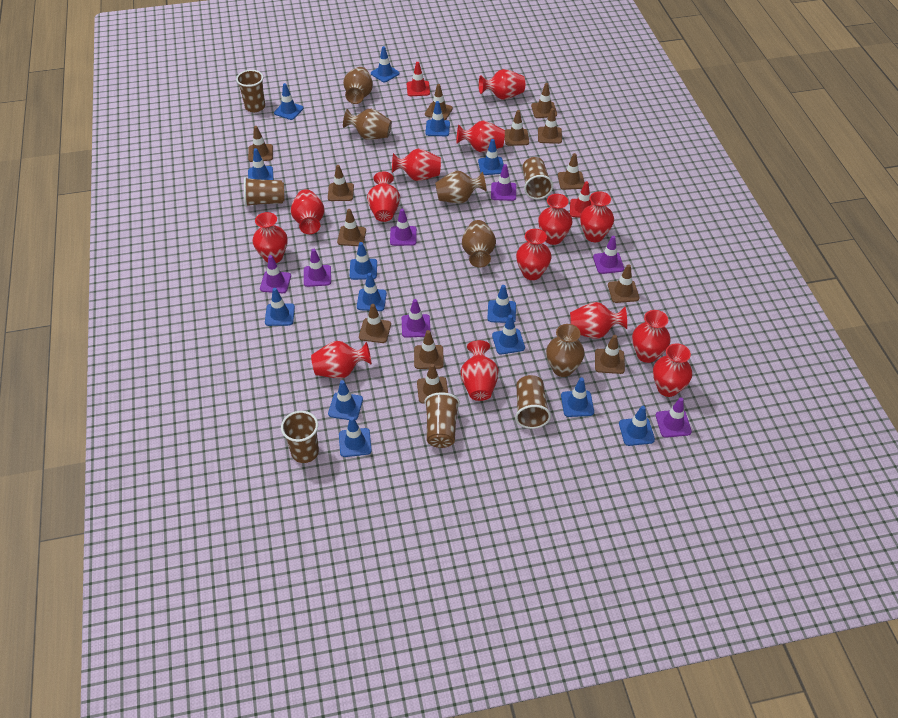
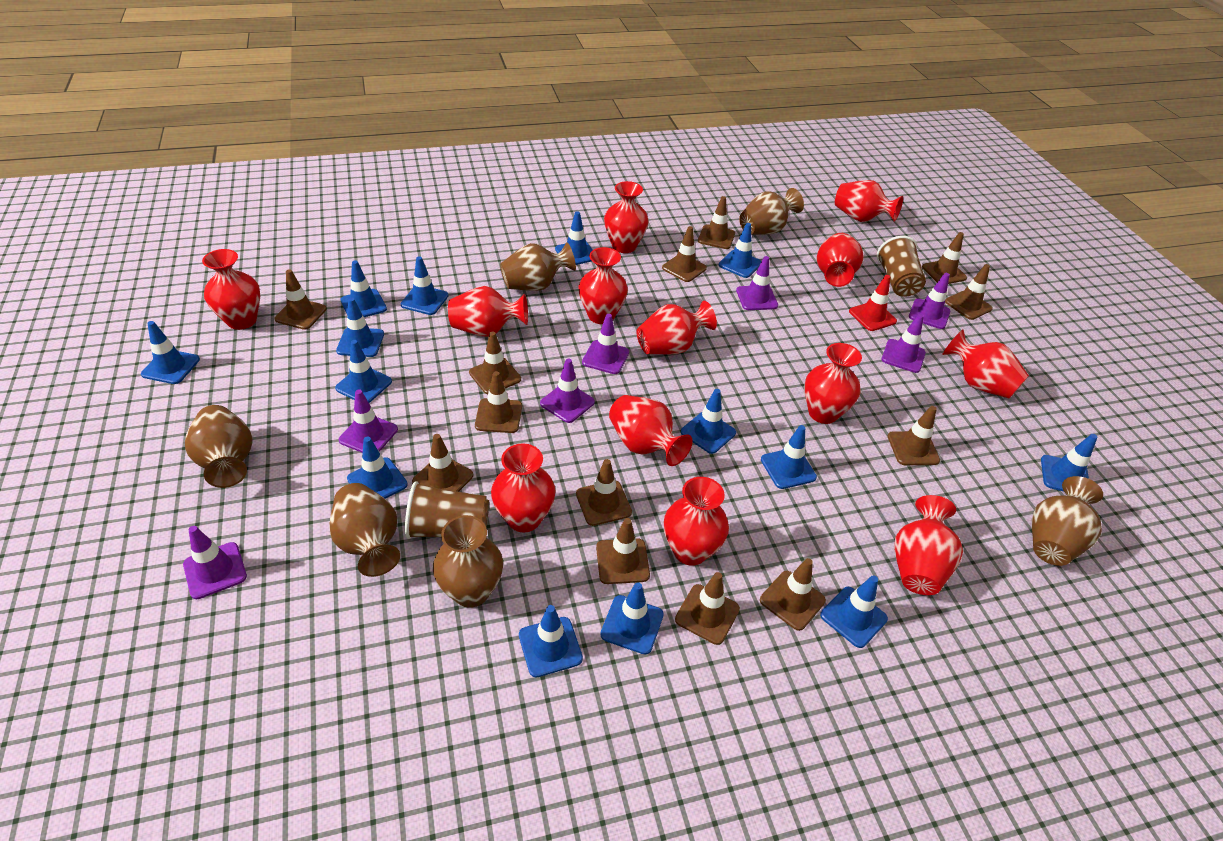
brown cup: [236,70,265,112] [244,177,285,207] [281,411,319,463] [425,392,460,448] [515,375,551,429] [523,157,553,199] = 6 -> [405,481,489,539] [877,236,926,297] = 2
brown vase: [343,67,373,104] [343,109,392,140] [435,171,487,204] [462,220,496,267] [546,324,585,377] = 5 -> [185,405,253,488] [329,483,400,577] [433,515,503,608] [500,243,576,291] [739,188,804,235] [1032,476,1103,566] = 6
red traffic cone: [407,62,430,96] [570,181,593,218] = 2 -> [849,275,897,331] = 1
red vase: [253,212,288,263] [291,189,325,234] [311,341,372,378] [367,171,400,222] [392,149,441,181] [456,121,505,152] [460,340,499,401] [479,69,525,100] [516,229,552,280] [538,194,573,245] [570,302,627,339] [580,191,614,242] [632,310,671,363] [653,343,692,397] = 14 -> [202,249,260,330] [448,286,528,337] [491,443,556,532] [578,247,628,324] [604,181,649,253] [609,395,693,466] [636,301,717,354] [664,477,729,566] [805,343,862,424] [817,233,864,287] [835,180,903,222] [894,495,963,595] [942,329,1029,398] = 13

